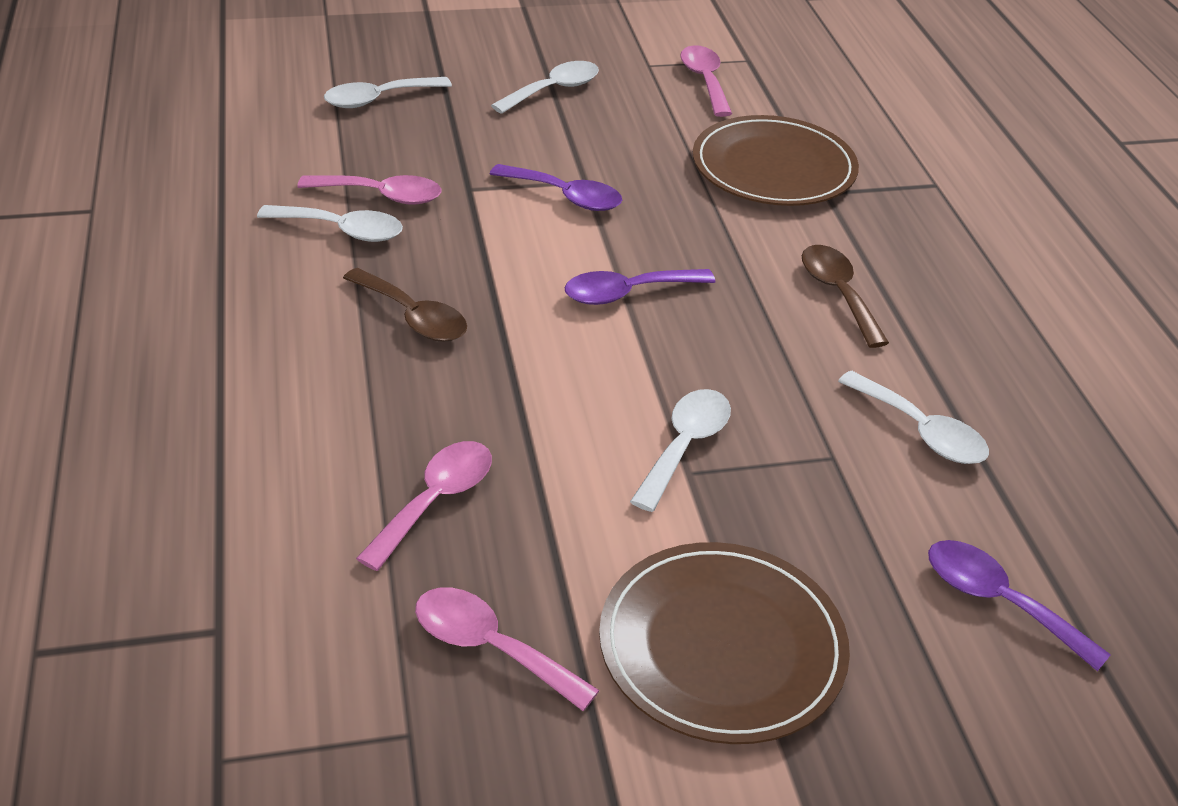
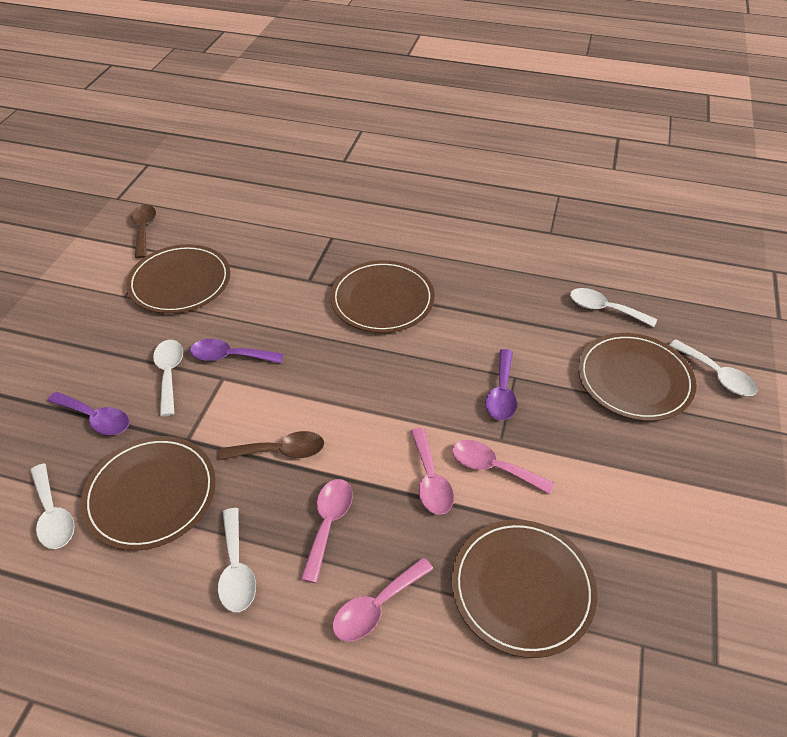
brown plate: [599,542,850,744] [693,115,859,206] = 2 -> [81,436,216,551] [126,244,230,314] [330,260,435,333] [452,520,597,658] [578,333,697,421] = 5

